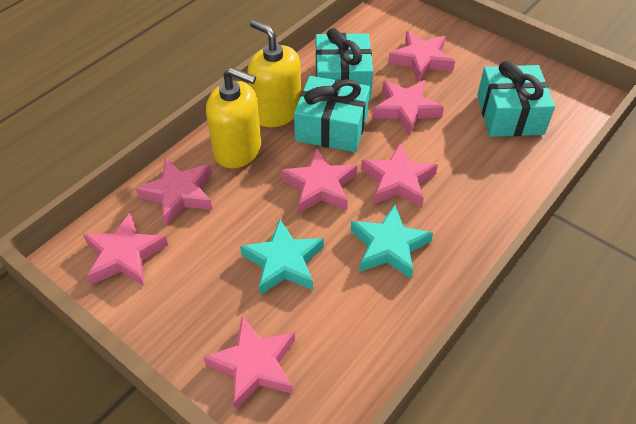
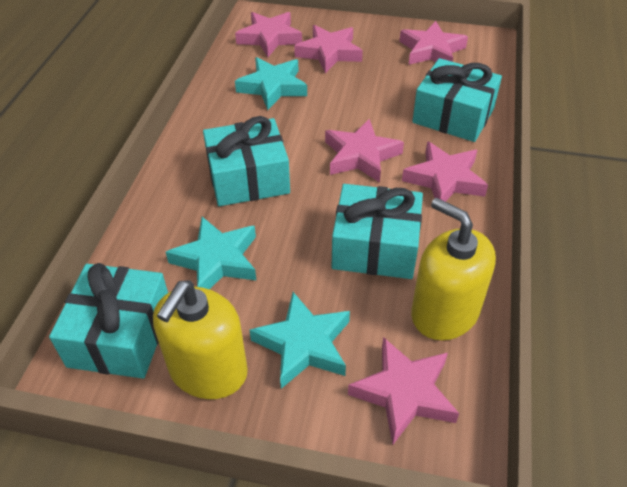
pink star: [83,212,168,286] [135,158,213,225] [203,317,295,410] [281,148,357,213] [361,143,438,207] [372,80,444,135] [388,31,455,82] = 7 -> [235,12,302,57] [294,25,363,73] [325,119,404,183] [348,337,459,444] [399,21,468,65] [402,141,488,202] = 6
turquoise gift: [294,76,370,152] [316,28,373,100] [477,61,555,137] = 3 -> [49,263,168,379] [203,116,290,206] [332,184,423,279] [412,58,502,142] = 4
turquoise star: [240,219,324,295] [351,205,433,279] = 2 -> [166,217,256,289] [235,57,307,110] [249,292,350,389] = 3

